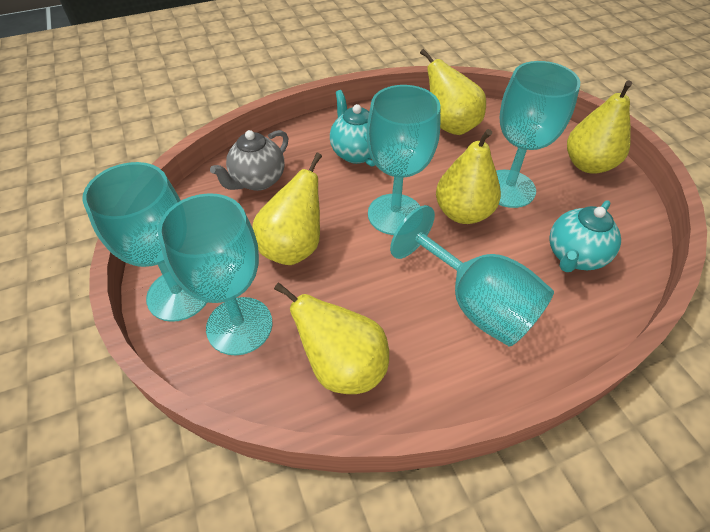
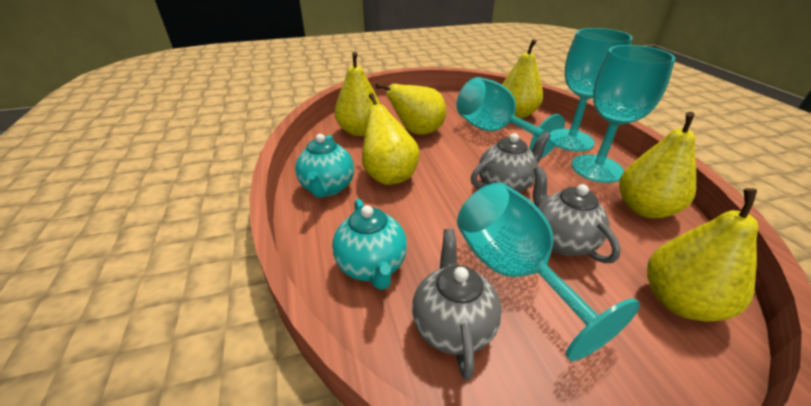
grey teapot: [210,130,288,191] = 1 -> [412,229,502,380] [471,131,551,193] [533,166,621,263] = 3
turquoise goblet: [83,162,207,322] [158,193,272,355] [366,85,440,235] [390,205,554,347] [496,61,580,208] = 5 -> [456,77,565,158] [457,183,640,361] [556,28,633,152] [572,45,676,183] = 4
yellow pear: [253,153,322,265] [274,282,389,394] [420,49,486,135] [436,129,501,224] [567,81,632,173] = 5 -> [335,52,380,136] [362,93,420,185] [376,83,446,135] [502,39,543,119] [619,112,696,218] [647,188,758,321] = 6

